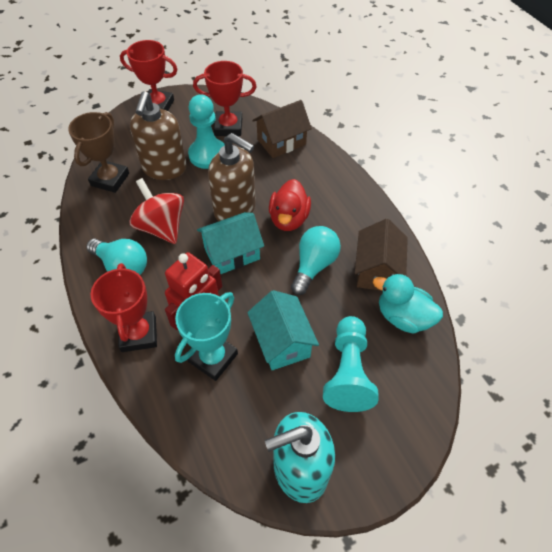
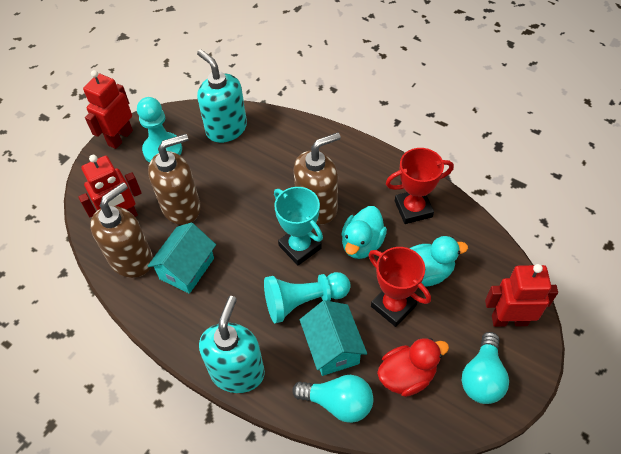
brown house: [252,100,312,158] [355,219,408,291] = 2 -> none = 0
brown soap dispenser: [130,91,187,180] [208,133,256,221] = 2 -> [90,182,153,278] [148,134,201,225] [294,132,341,225] = 3
brown trophy: [68,112,129,193] = 1 -> none = 0
red robot: [165,252,222,330] = 1 -> [78,155,142,217] [83,70,133,149] [485,264,558,327] = 3
red spinning top: [129,178,184,244] = 1 -> none = 0
red trophy: [91,263,157,352] [120,40,178,111] [193,61,257,136] = 3 -> [369,247,431,327] [385,148,454,224] = 2
turquoise duck: [373,274,443,334] = 1 -> [341,206,387,259] [409,236,468,287] = 2
turquoise soap dispenser: [265,412,335,503] = 1 -> [197,49,247,143] [199,296,265,393] = 2

